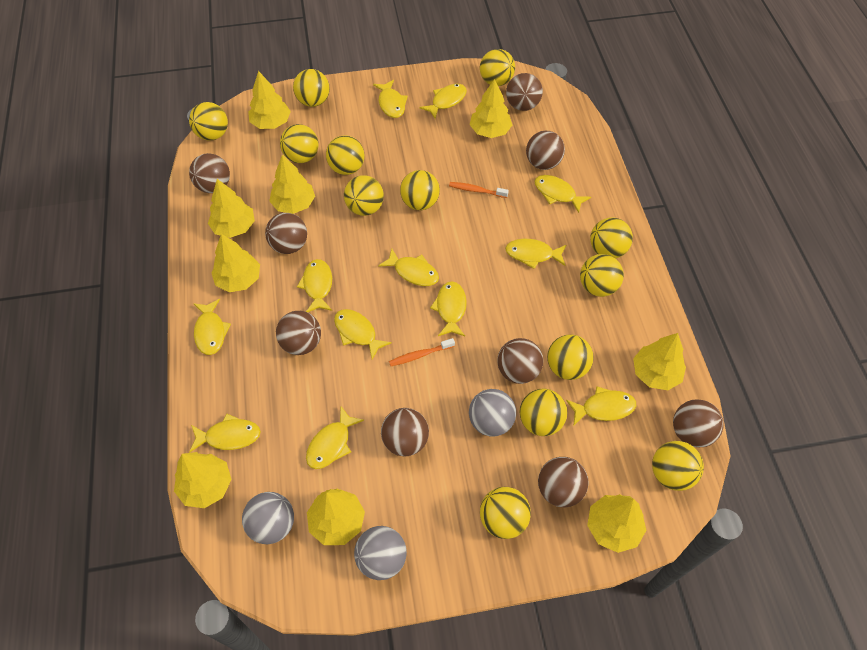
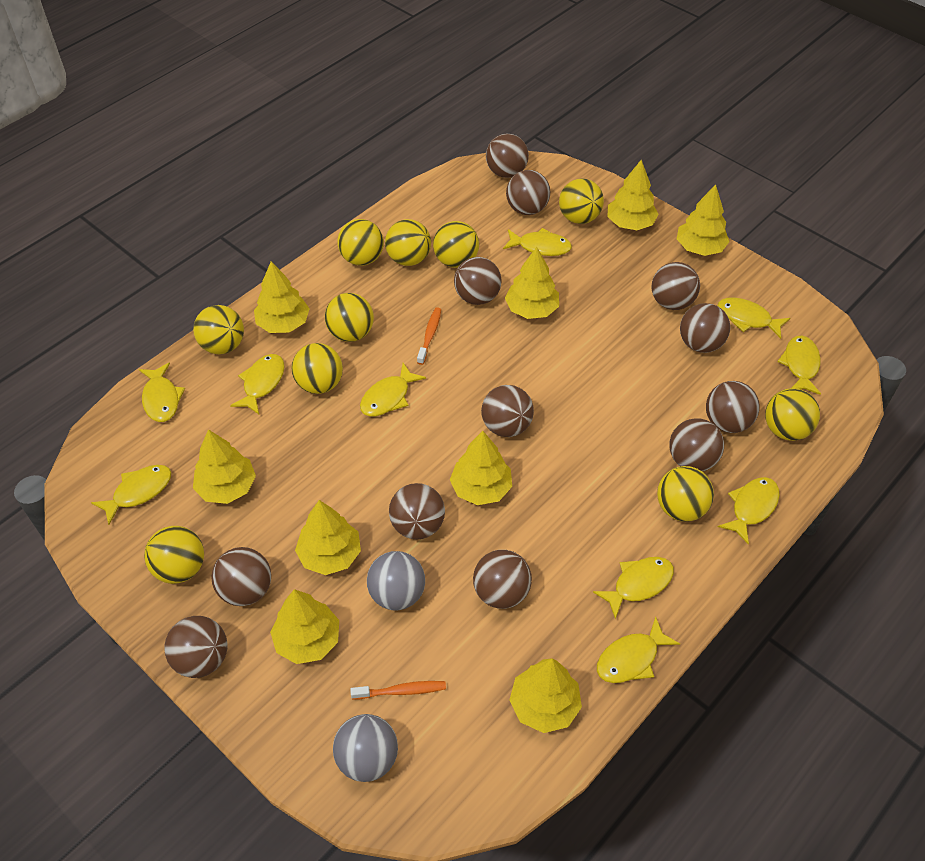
brown ball: [189,153,230,193] [265,213,307,254] [276,311,321,355] [381,408,429,456] [497,338,543,384] [506,73,543,111] [526,131,565,170] [538,457,589,507] [673,399,724,448] = 9 -> [164,616,227,678] [211,547,271,606] [389,483,445,539] [454,257,502,305] [473,550,532,609] [481,385,534,437] [486,134,529,178] [506,170,550,215] [651,262,700,310] [669,418,724,471] [680,303,730,353] [706,381,759,433] = 12
grey ball: [242,492,294,544] [354,526,407,580] [469,389,516,436] = 3 -> [333,714,398,782] [367,551,425,610] = 2
yellow ball: [189,102,228,141] [280,124,319,163] [293,69,330,107] [326,136,365,175] [344,175,384,216] [400,170,440,210] [480,49,515,86] [480,487,531,539] [520,389,567,436] [547,334,594,380] [580,254,624,297] [590,218,633,259] [652,441,704,491] = 13 -> [144,526,204,584] [193,305,244,354] [291,343,343,394] [325,293,374,342] [337,219,384,266] [385,219,431,266] [433,221,479,268] [559,178,604,224] [657,466,714,522] [765,388,820,441] = 10
yellow fish: [189,414,261,452] [193,299,231,355] [297,259,332,312] [306,406,364,469] [334,309,392,360] [373,80,408,118] [378,249,439,286] [419,84,467,119] [430,281,467,336] [505,239,566,269] [534,175,591,213] [566,386,636,426] = 12 -> [91,465,171,525] [139,362,185,422] [230,354,285,414] [360,363,426,416] [503,228,572,256] [593,557,674,619] [597,616,680,683] [718,297,790,339] [718,477,780,545] [778,336,821,395] = 10

